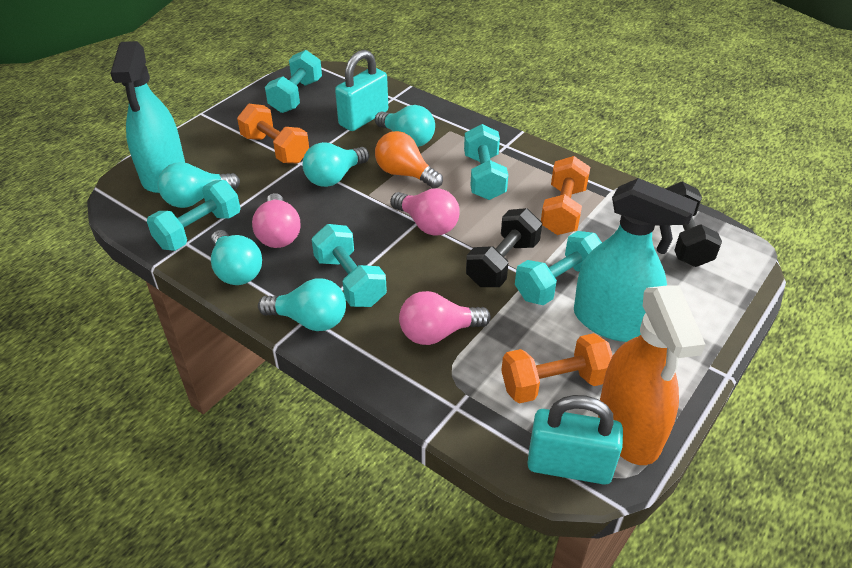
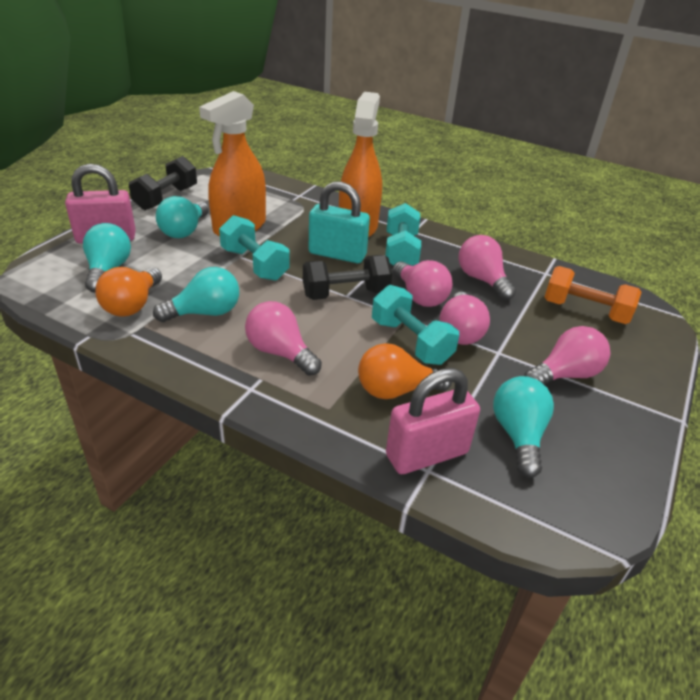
orange dumbbell: [237,104,309,164] [501,333,613,403] [541,156,590,235] = 3 -> [545,266,642,324] = 1
orange light bulb: [375,131,443,189] = 1 -> [95,267,162,316] [358,343,452,399] = 2
orange spray bottle: [598,285,706,465] = 1 -> [199,91,266,237] [339,92,382,237] = 2
pink light bulb: [252,193,300,248] [390,188,460,236] [399,291,491,345] = 3 -> [245,301,322,376] [392,260,453,307] [439,292,490,345] [458,235,516,300] [524,326,610,384] = 5
pink padlock: none = 0 -> [65,164,136,244] [386,368,480,474] = 2
turquoise dumbbell: [147,180,241,251] [265,50,322,113] [312,224,387,307] [464,124,508,200] [515,231,602,305] = 5 -> [219,215,290,281] [372,285,459,365] [385,203,421,266] = 3
turquoise light bulb: [158,162,240,208] [211,230,262,285] [258,278,346,331] [303,142,369,187] [375,105,435,147] = 5 -> [83,223,131,293] [153,267,239,322] [156,196,209,238] [493,376,554,478] = 4
turquoise padlock: [335,50,388,131] [527,395,623,485] = 2 -> [309,182,370,263] = 1
turquoise spray bottle: [110,41,185,193] [574,178,697,342] = 2 -> none = 0

